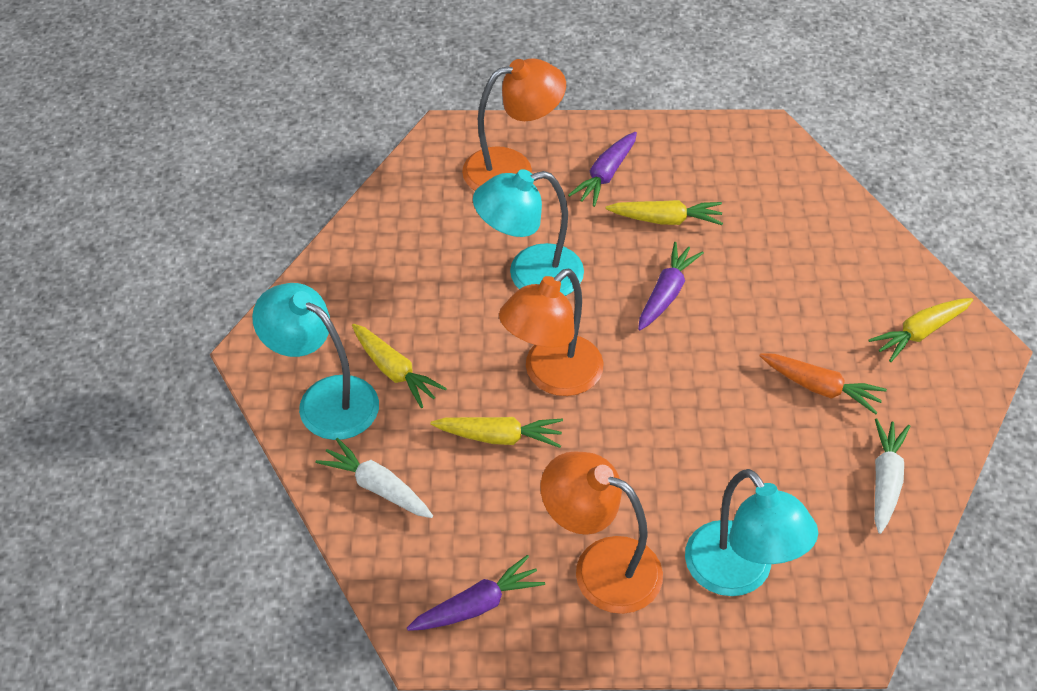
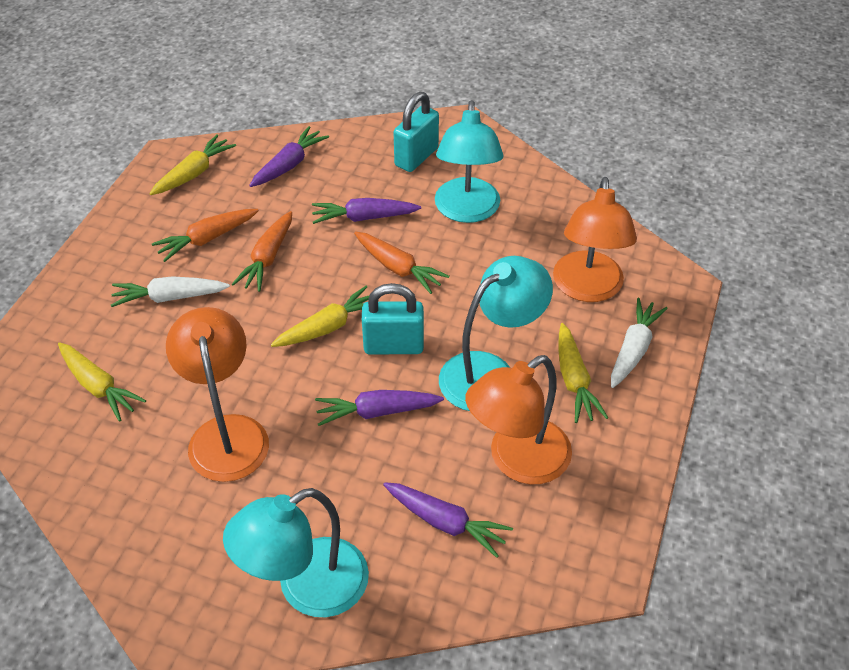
orange carrot: [759,353,887,414] = 1 -> [152,209,259,262] [232,211,292,292] [354,232,450,294] = 3
purple carrot: [407,555,545,631] [568,132,637,207] [638,242,704,330] = 3 -> [249,126,329,187] [312,198,421,224] [315,390,444,426] [383,482,513,558] = 4
turquoise padlock: none = 0 -> [362,283,424,355] [394,92,439,172] = 2

